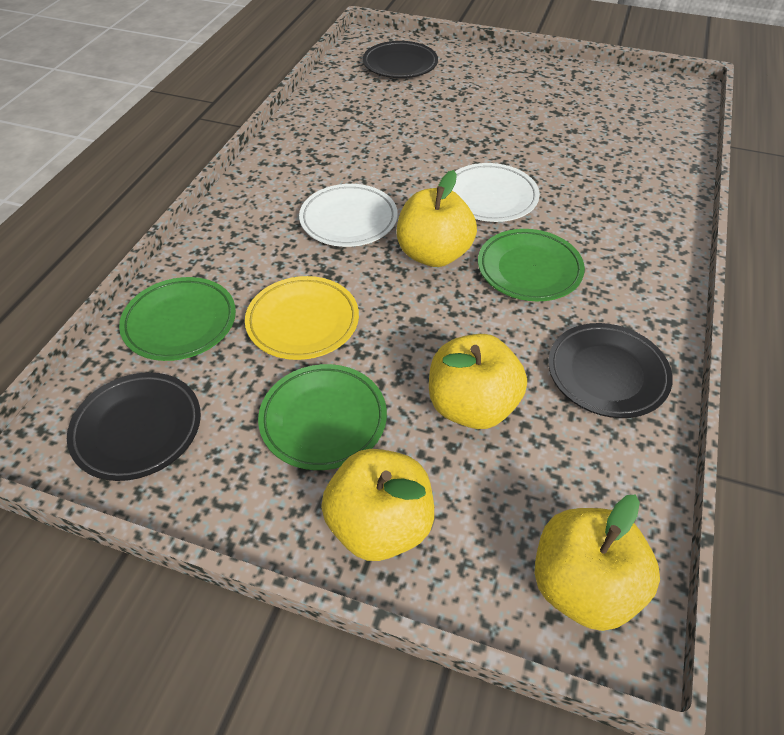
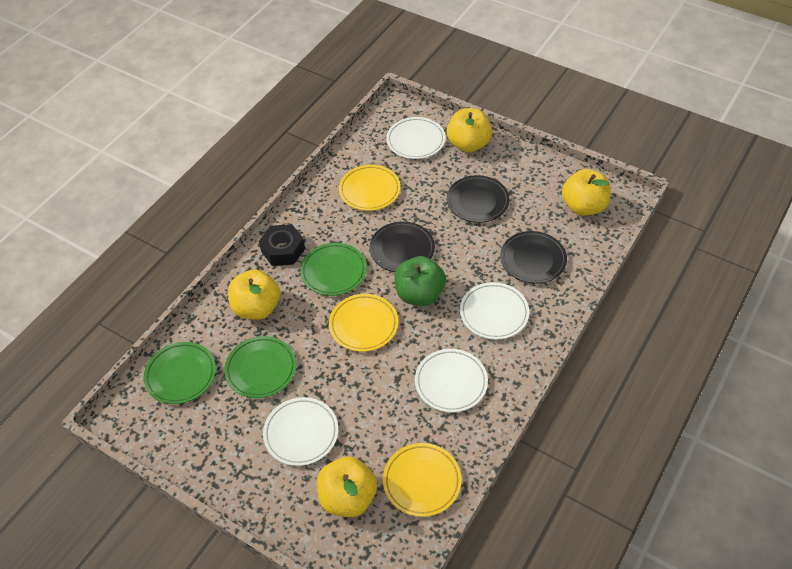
black nut: none = 0 -> [259,224,305,266] = 1
green apple: none = 0 -> [395,256,446,306] = 1
white plate: [299,184,398,247] [452,163,540,222] = 2 -> [263,397,338,466] [386,117,445,159] [415,349,488,413] [460,282,529,340] = 4
yellow plate: [245,276,359,360] = 1 -> [329,294,398,352] [339,165,401,211] [383,443,462,517] = 3

